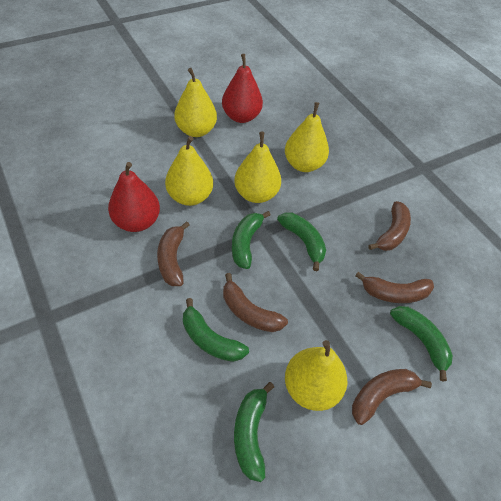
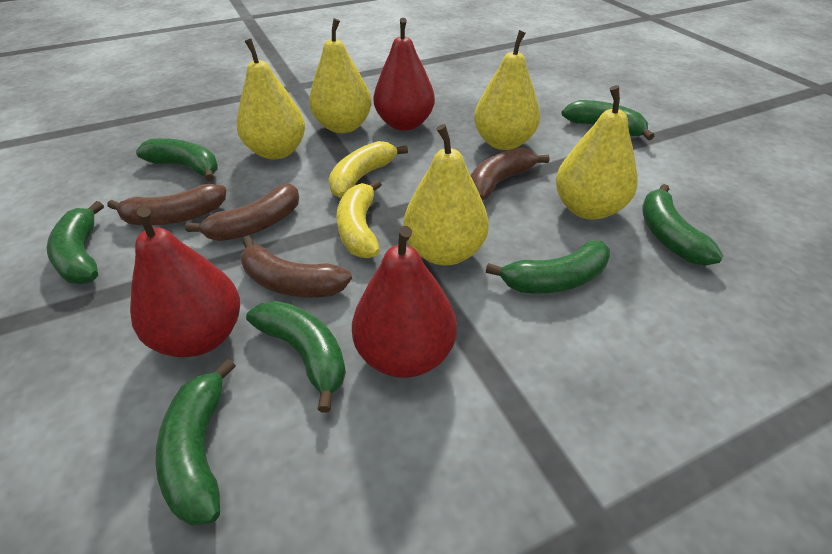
brown banana: [157,221,190,286] [223,273,288,332] [352,369,432,425] [355,272,434,303] [368,201,411,251] = 5 -> [107,184,226,225] [185,184,299,241] [241,237,352,298] [470,147,550,200] = 4
green banana: [183,298,249,362] [232,211,271,269] [234,382,274,482] [277,212,326,271] [390,306,453,382] = 5 -> [47,201,104,284] [136,138,218,181] [155,359,236,526] [246,301,346,413] [486,240,610,294] [562,100,655,140] [642,184,723,266] = 7
red pear: [108,162,160,232] [222,54,263,123] = 2 -> [130,207,240,357] [352,226,457,378] [374,18,435,131] = 3
yellow banana: none = 0 -> [329,141,408,198] [336,179,382,258] = 2

